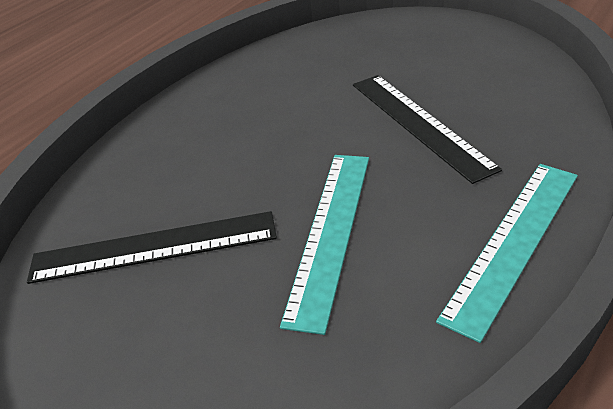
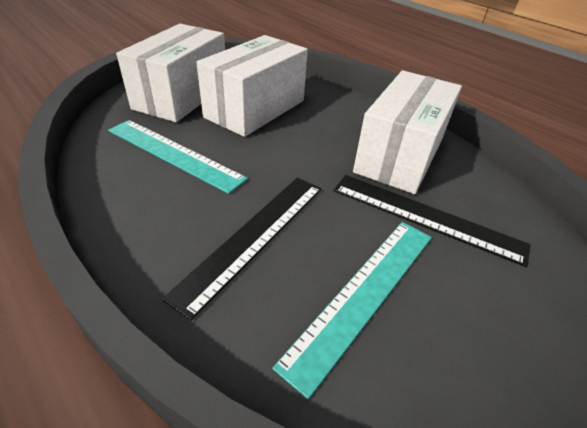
white box: none = 0 -> [116,24,225,122] [196,35,308,137] [353,70,462,194] = 3

